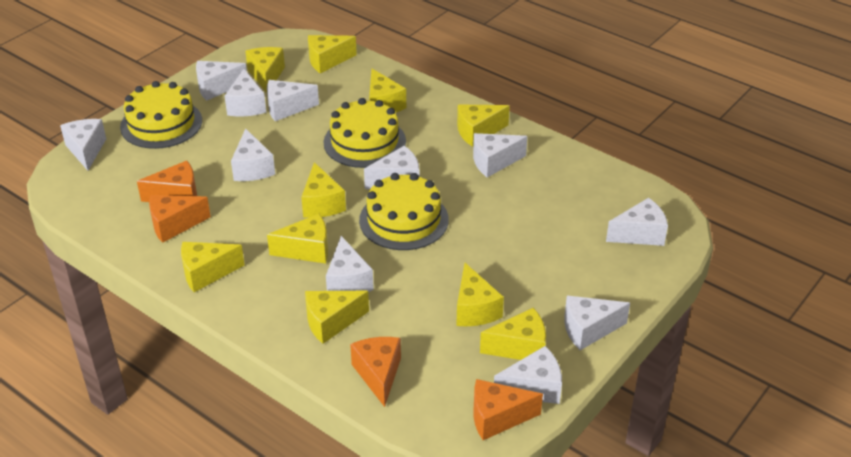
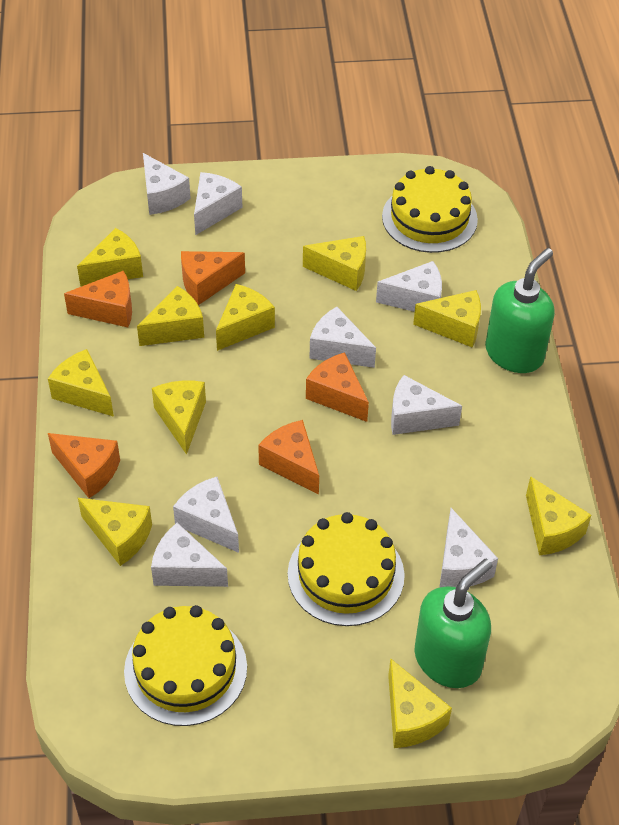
green soap dispenser: none = 0 -> [415,558,493,688] [485,248,555,373] = 2
orange cheese: [137,161,197,202] [149,195,211,243] [350,337,401,407] [473,379,543,440] = 4 -> [48,433,120,498] [64,271,132,327] [181,251,245,305] [258,420,319,495] [306,352,369,422] = 5
white cheese: [60,119,106,171] [196,61,247,101] [225,69,266,117] [231,128,275,181] [267,80,319,121] [326,236,374,292] [364,146,419,189] [473,133,527,177] [494,346,562,404] [564,295,630,350] [606,198,668,246] = 11 -> [143,153,191,215] [151,523,228,587] [173,477,239,553] [194,172,243,235] [310,307,376,368] [376,261,442,312] [391,375,462,435] [439,508,498,587] = 8

